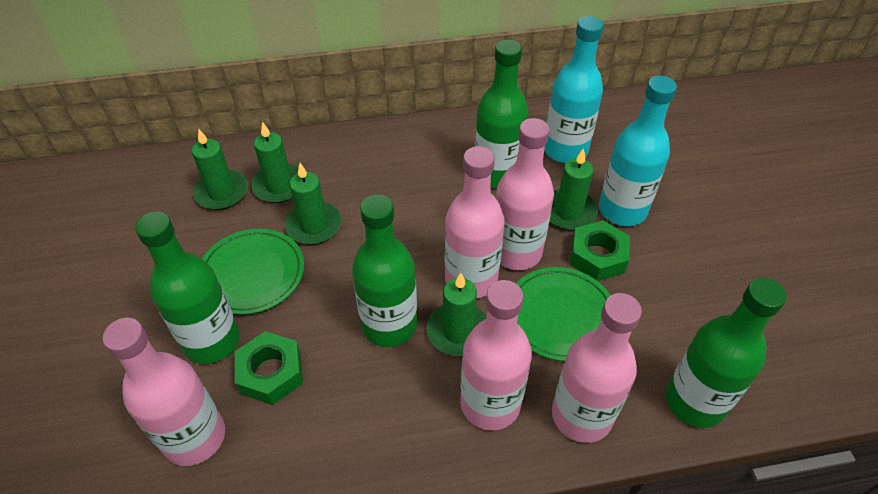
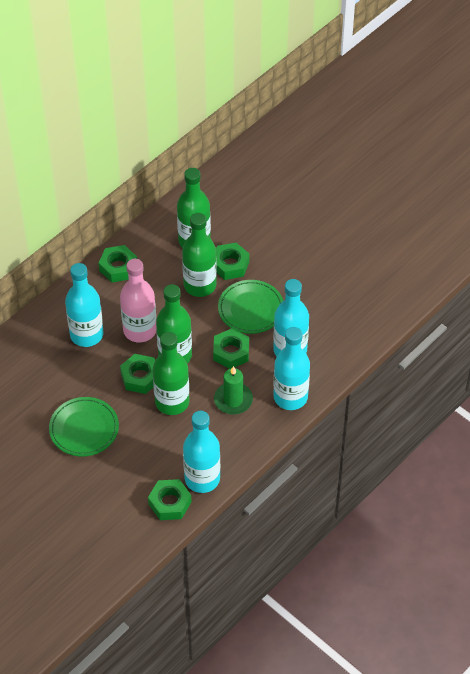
green candle: [192,129,248,210] [251,122,298,203] [285,163,342,245] [427,273,487,356] [550,148,598,230] = 5 -> [214,366,253,415] = 1
green nut: [235,331,303,405] [570,220,630,281] = 2 -> [98,245,137,282] [120,354,155,394] [148,479,192,520] [213,328,249,369] [216,243,250,280] = 5
pink bottle: [102,318,225,466] [445,146,505,299] [460,280,532,431] [496,118,554,270] [552,293,642,443] = 5 -> [120,259,156,342] = 1
turquoise bottle: [544,16,604,163] [599,76,677,226] = 2 -> [65,263,103,347] [183,411,220,493] [273,279,309,357] [273,327,310,410] = 4

